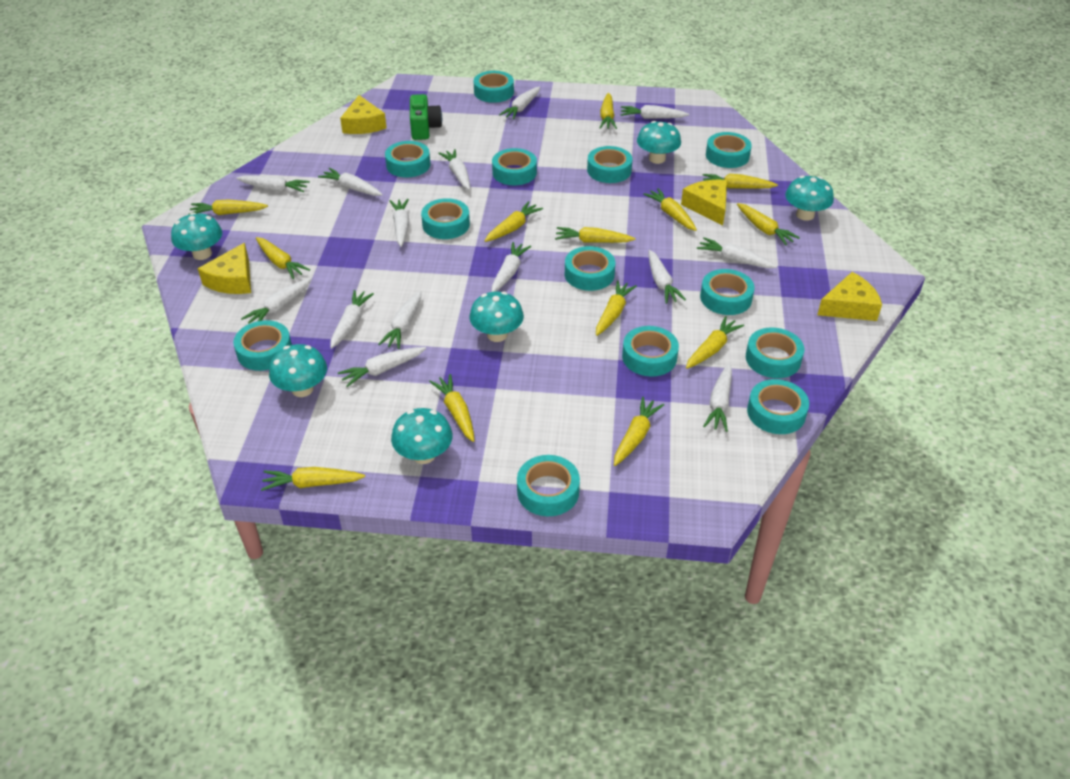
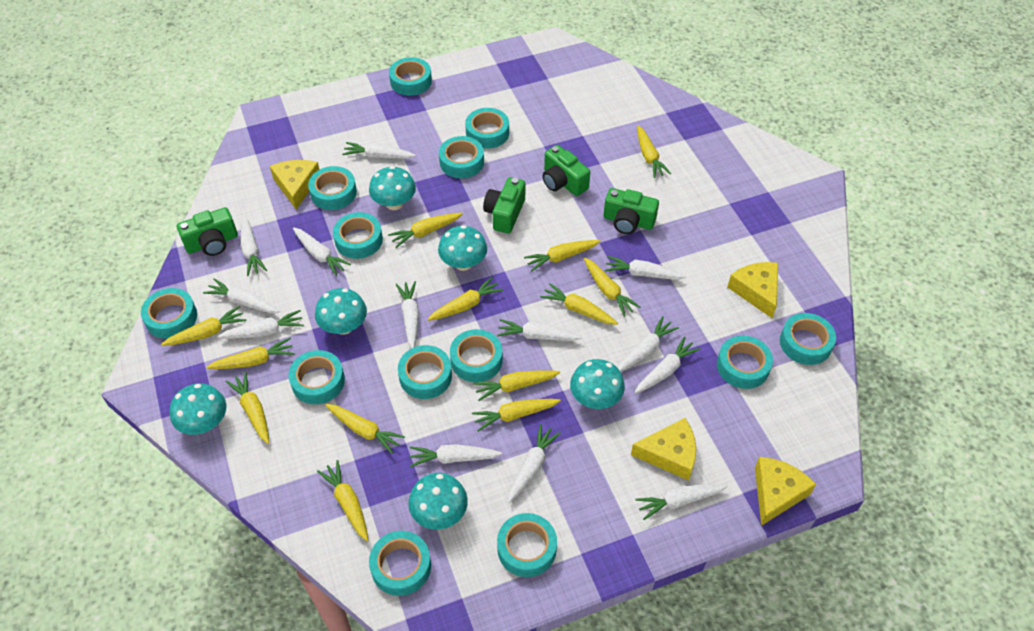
green camera: [410,94,442,140] = 1 -> [177,207,238,256] [483,177,525,234] [543,145,590,196] [603,188,659,234] = 4
white carrot: [236,176,310,192] [241,278,312,324] [318,168,383,196] [330,290,374,349] [338,347,426,387] [378,291,421,349] [390,199,409,247] [438,149,470,190] [492,242,531,292] [499,87,540,120] [621,105,689,119] [649,250,686,304] [697,237,777,268] [703,363,732,432] = 14 -> [203,278,279,313] [218,310,304,339] [241,216,267,276] [293,227,351,276] [342,142,416,159] [396,281,419,348] [410,444,502,467] [497,319,582,341] [508,424,561,503] [605,256,686,280] [618,316,679,372] [635,336,701,394] [635,484,728,520] = 13

